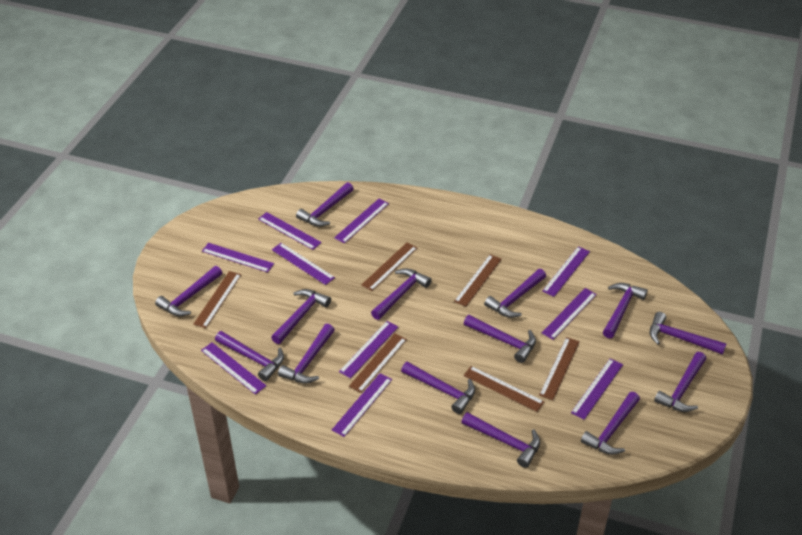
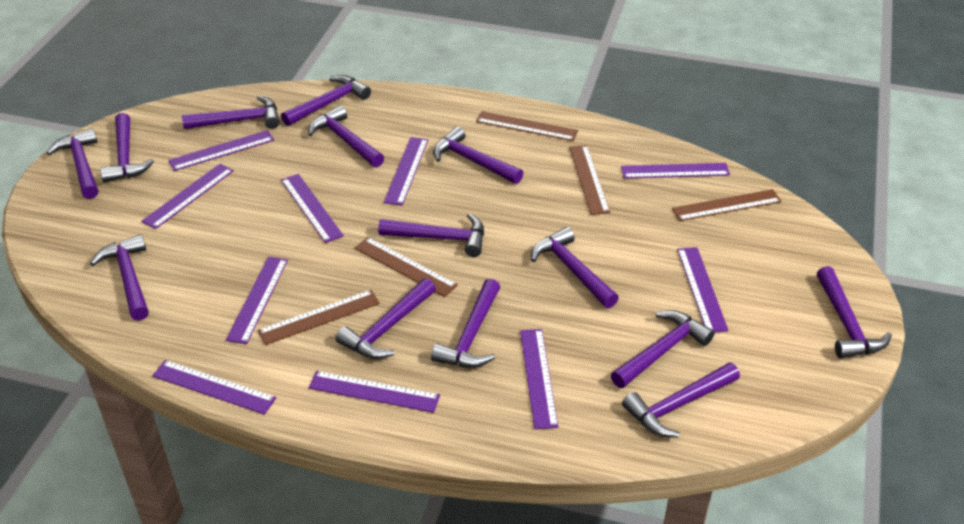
brown ruler: [193,271,241,328] [349,334,407,393] [361,242,417,291] [454,254,502,307] [463,366,545,412] [539,337,580,400] = 6 -> [258,290,380,345] [355,237,458,297] [476,111,578,141] [569,145,610,215] [672,189,782,221] = 5

